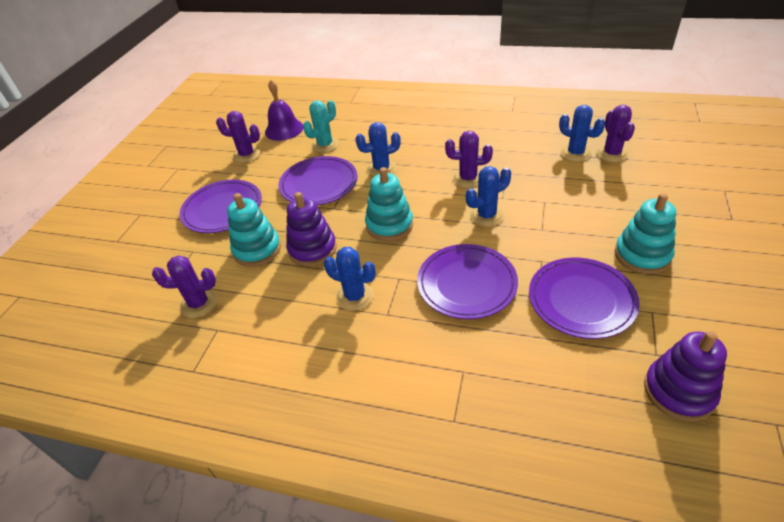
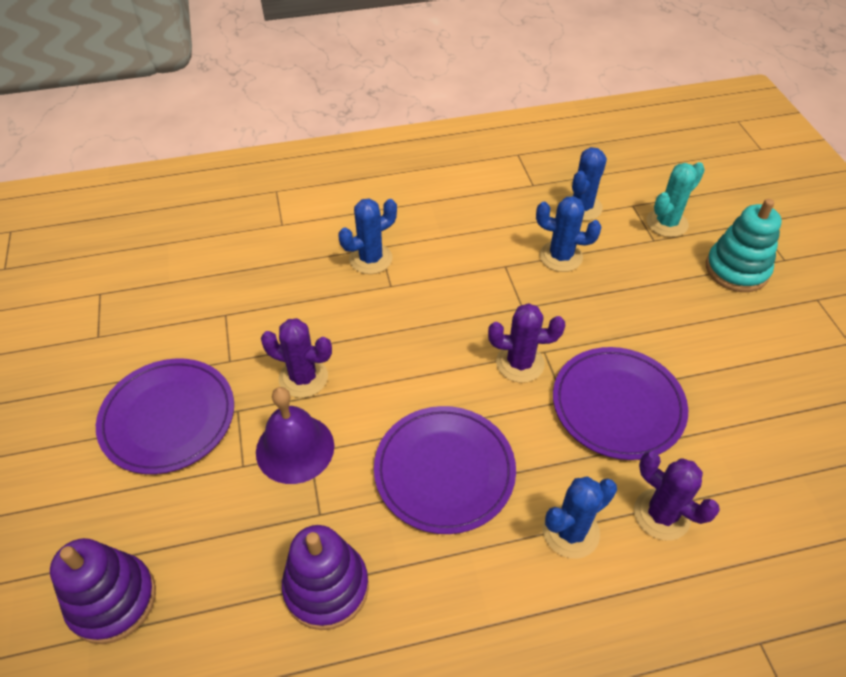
purple cactus: [152,255,217,318] [216,111,260,163] [445,131,493,188] [596,105,635,162] = 4 -> [261,318,332,398] [488,303,565,383] [634,451,720,541] = 3
purple plate: [180,180,262,233] [279,156,357,205] [417,244,518,319] [529,258,640,339] = 4 -> [96,359,234,474] [374,406,516,534] [553,347,688,460] = 3
turquoise stacking toy: [227,193,281,267] [365,167,413,241] [615,193,676,274] = 3 -> [706,199,782,292] = 1

